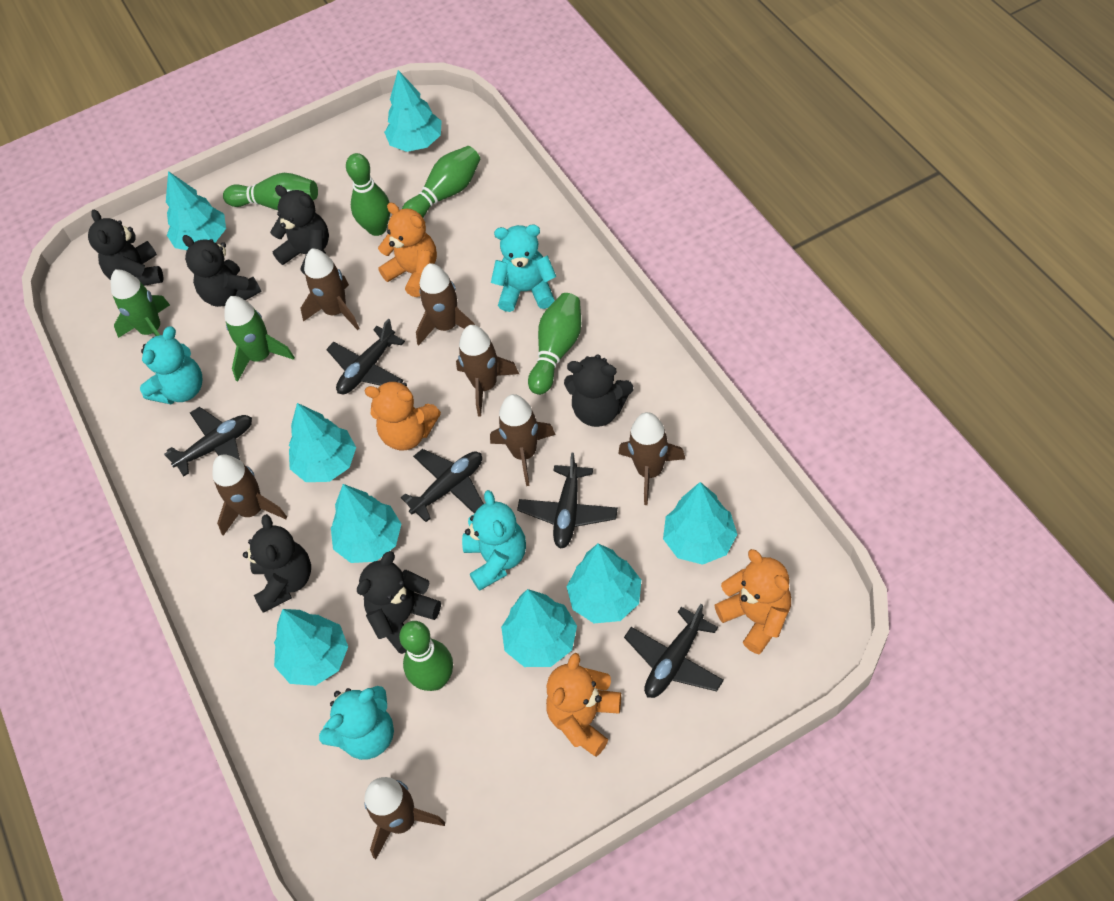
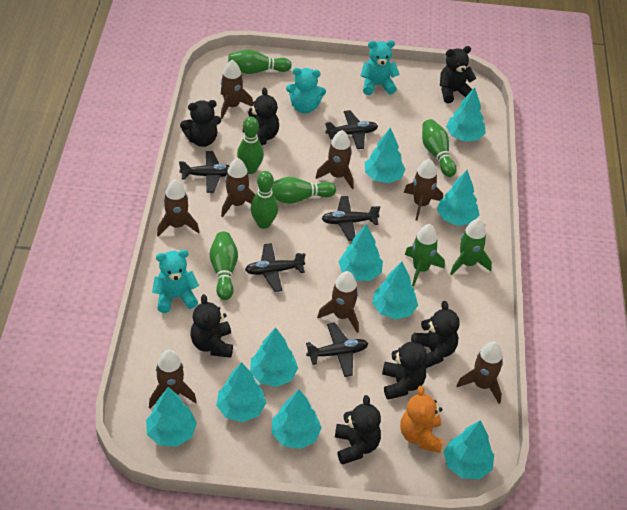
black teddy bear: [88,210,163,286] [183,235,262,307] [243,514,311,613] [270,185,329,274] [357,551,441,654] [564,354,633,427] = 6 -> [180,100,221,147] [190,294,233,358] [243,88,279,145] [335,395,381,465] [382,334,427,400] [414,301,460,368] [440,46,476,103] = 7
brown rocket: [213,455,287,536] [300,249,360,330] [364,777,445,859] [416,263,475,346] [456,325,519,416] [490,394,556,486] [618,412,685,505] = 7 -> [149,350,197,408] [157,179,199,236] [221,60,254,119] [221,158,255,217] [315,130,354,189] [317,271,359,333] [404,159,443,221] [457,341,503,404] = 8
green bowling pin: [223,173,318,210] [346,153,390,236] [399,621,453,691] [402,146,480,217] [528,293,581,395] = 5 -> [210,232,238,300] [228,49,292,74] [237,117,264,174] [251,171,278,229] [272,177,336,204] [422,119,457,177] = 6
orange teddy bear: [365,379,441,450] [378,202,437,297] [546,653,621,757] [714,549,791,654] = 4 -> [400,386,443,453] = 1
turquoise teddy bear: [140,326,202,404] [319,686,394,760] [462,490,526,591] [491,224,556,312] = 4 -> [152,250,199,313] [286,68,326,113] [360,40,400,95] = 3
turquoise tree: [166,171,226,250] [274,609,348,686] [289,403,356,482] [331,484,401,563] [384,70,442,152] [501,589,577,667] [566,544,641,623] [663,482,737,565] = 8 -> [146,387,197,447] [216,362,266,422] [250,327,298,387] [272,389,322,449] [338,224,383,281] [365,127,406,183] [372,262,418,319] [437,170,479,226] [444,420,494,479] [446,87,486,141] = 10

